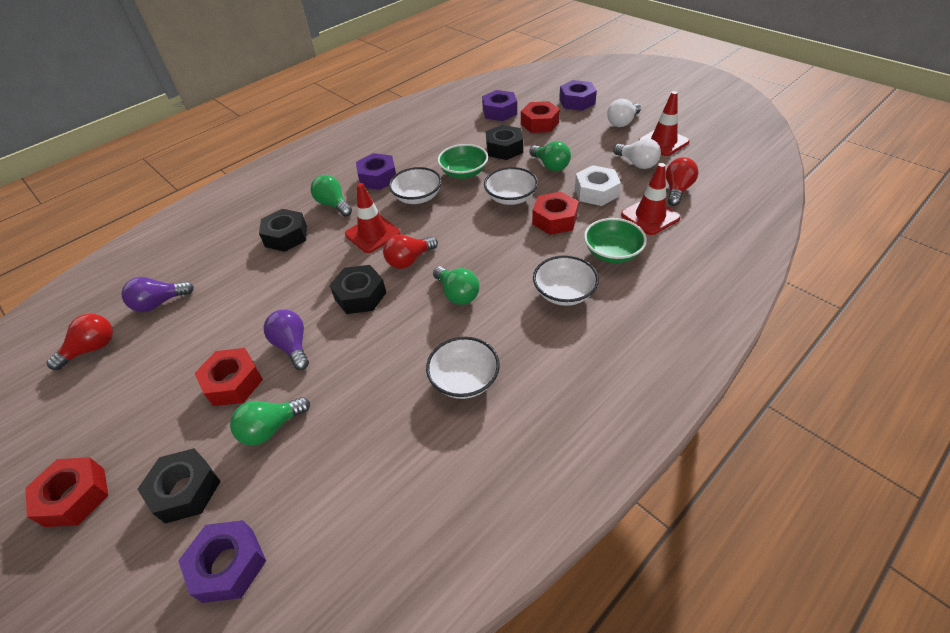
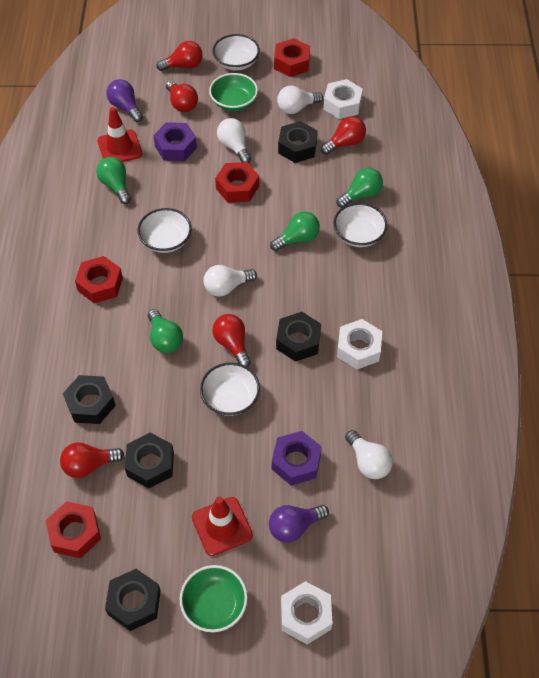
black nut: [137,448,221,524] [259,209,307,252] [329,265,386,314] [486,125,523,160] = 4 -> [63,375,116,424] [105,569,161,631] [125,432,174,488] [276,312,321,362] [278,121,318,163] = 5
purple nut: [178,520,266,603] [356,153,396,190] [482,90,517,121] [559,80,597,111] = 4 -> [153,122,197,161] [272,431,322,486] = 2
red light bulb: [46,314,113,370] [383,235,438,269] [666,157,699,206] = 3 -> [60,442,124,478] [156,41,203,71] [166,81,198,112] [212,314,251,367] [321,116,366,155] = 5
red traffic cone: [345,183,401,253] [621,163,680,235] [639,91,690,156] = 3 -> [97,107,143,162] [192,496,253,556] = 2
white light bulb: [607,99,641,127] [613,138,661,169] = 2 -> [204,265,257,297] [217,118,251,163] [277,85,323,114] [345,430,393,479] = 4
white nut: [575,165,621,206] = 1 -> [281,581,333,645] [323,79,363,119] [337,319,382,369] = 3

